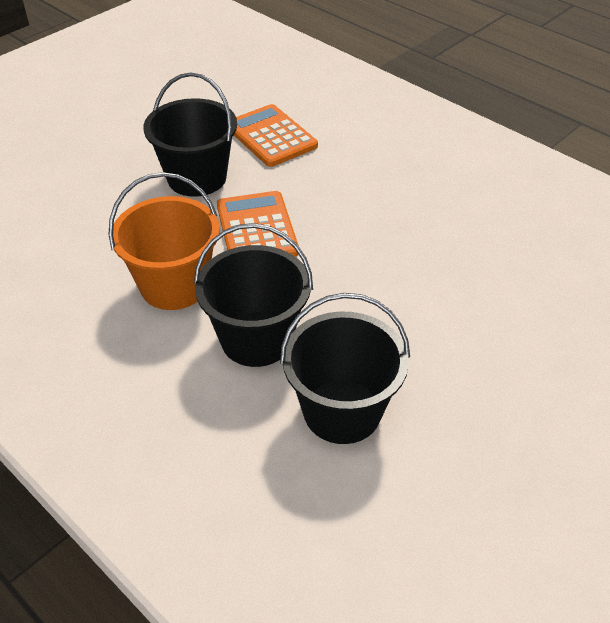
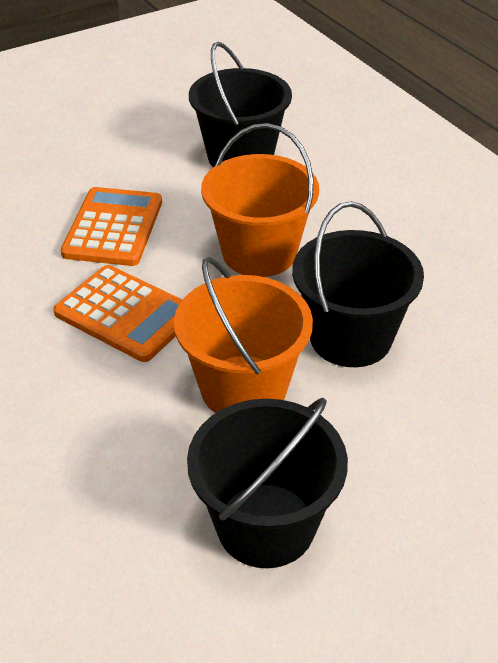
orange bucket: [109,172,220,310] = 1 -> [174,257,313,413] [201,123,319,277] = 2

